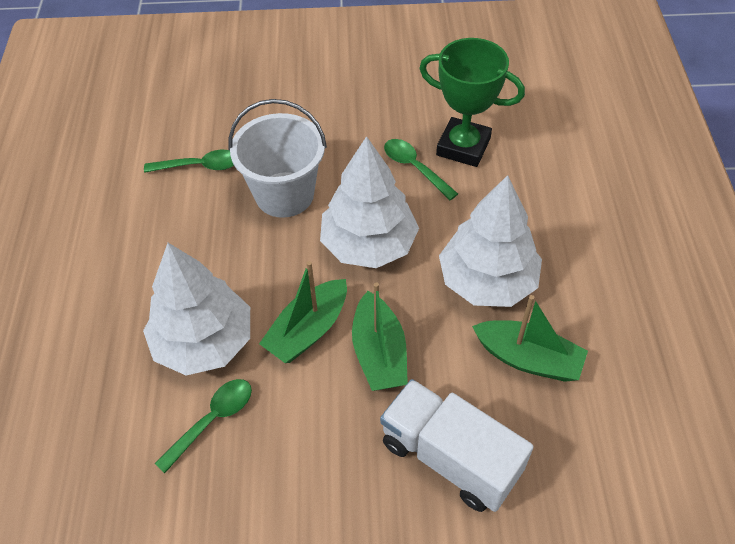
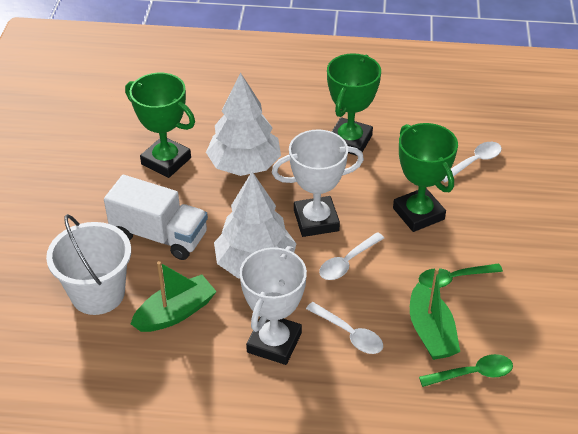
green boat: [259,261,347,363] [352,282,408,391] [472,295,588,382] = 3 -> [131,261,217,332] [410,268,460,360] = 2
green spoon: [144,150,234,173] [155,379,252,473] [384,139,458,200] = 3 -> [419,263,503,288] [419,354,513,387] = 2
green trophy: [419,38,525,167] = 1 -> [125,73,195,178] [327,53,381,156] [393,123,458,232] = 3
white spoon: none = 0 -> [306,302,383,354] [319,232,384,280] [442,142,502,182] = 3
white tree: [143,243,250,376] [320,136,419,268] [439,175,542,307] = 3 -> [206,73,281,176] [214,172,297,279] = 2
white trophy: none = 0 -> [240,246,307,365] [272,129,364,237] = 2

